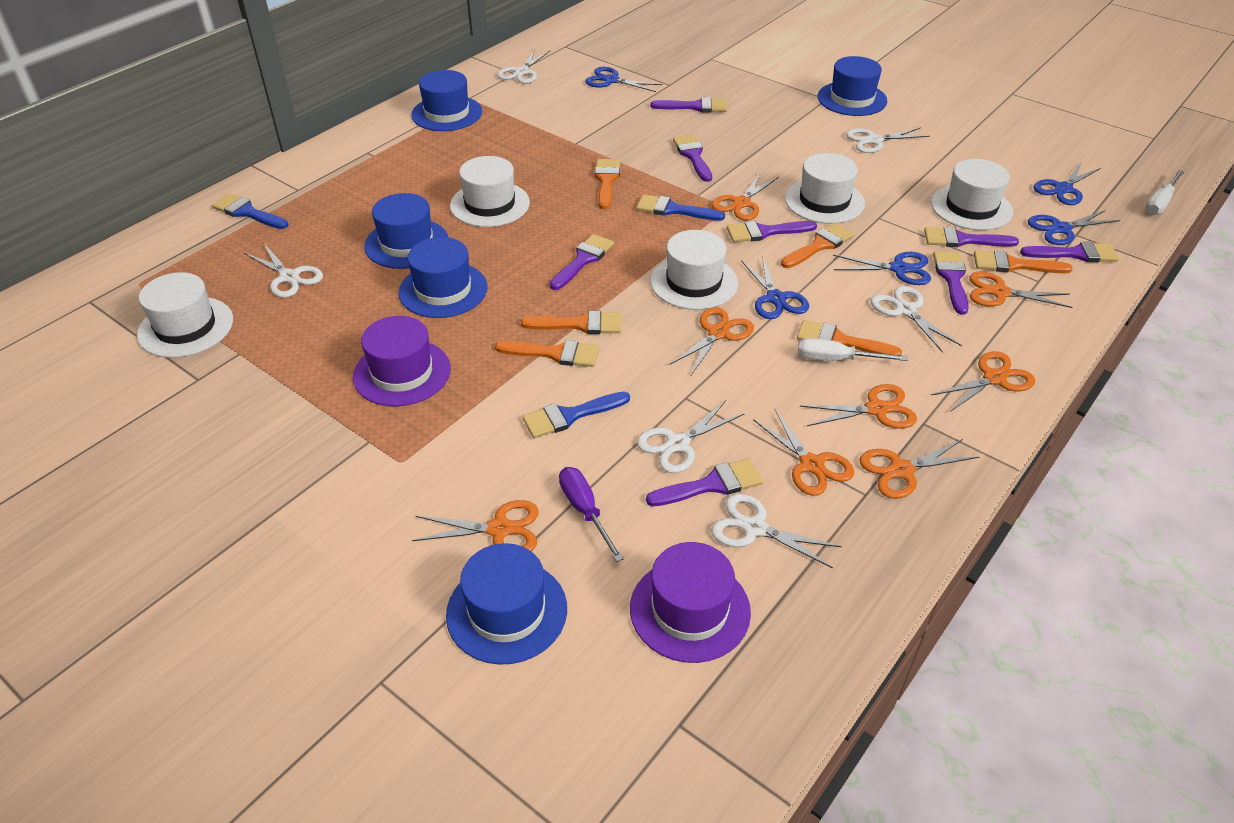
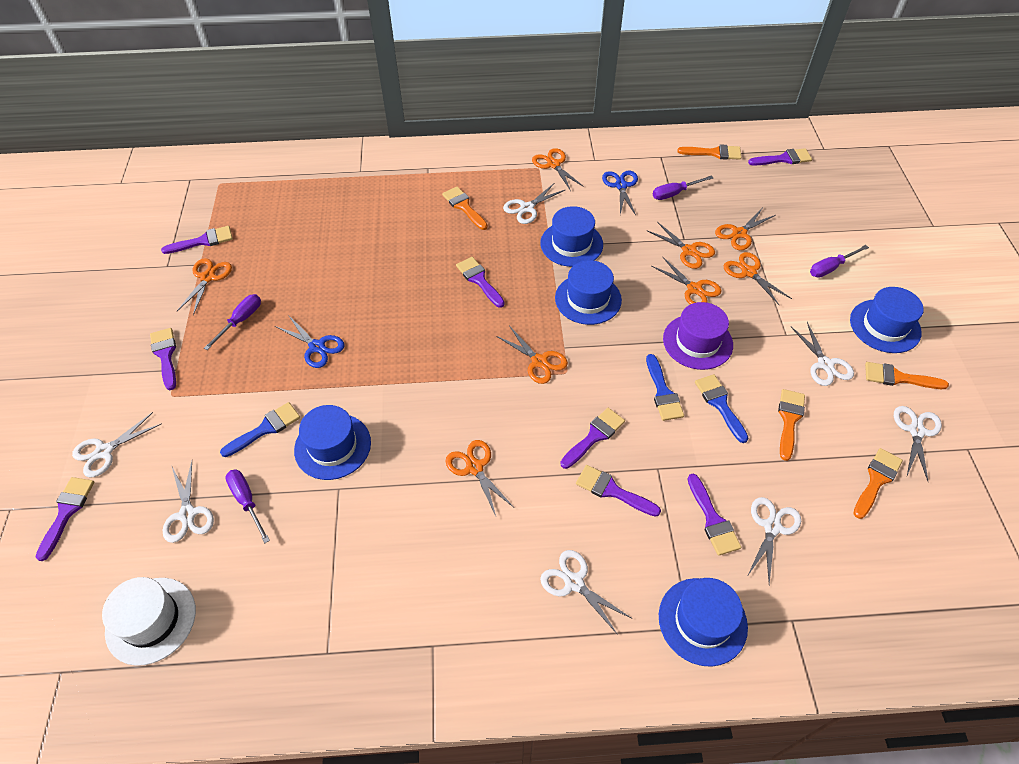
blue scissors: [585,67,662,92] [741,256,809,319] [833,252,931,285] [1028,210,1120,245] [1034,162,1101,205] = 5 -> [275,315,345,368] [602,171,638,215] = 2
orange brush: [495,340,599,367] [521,311,622,334] [595,159,620,209] [781,223,854,268] [797,320,902,355] [974,250,1073,273] = 6 -> [442,187,488,230] [677,144,741,160] [778,389,805,461] [853,448,903,519] [865,362,949,389] = 5
purple hat: [353,316,451,407] [630,542,751,663] = 2 -> [663,302,733,370] = 1
purple screwdriver: [559,467,624,562] = 1 -> [204,294,261,350] [225,469,270,543] [653,176,713,200] [810,245,869,278] = 4
white hat: [137,272,233,358] [450,156,530,227] [650,230,738,310] [785,153,865,224] [931,159,1013,230] = 5 -> [102,577,196,666] = 1
white scissors: [244,244,323,298] [497,49,550,84] [637,401,744,473] [711,494,842,568] [846,127,930,153] [871,286,962,353] = 6 -> [72,412,162,477] [163,461,214,543] [503,183,566,224] [540,550,633,635] [748,497,801,584] [790,322,854,386] [894,406,942,481] = 7
white screwdriver: [798,338,908,361] [1146,170,1184,215] = 2 -> none = 0

